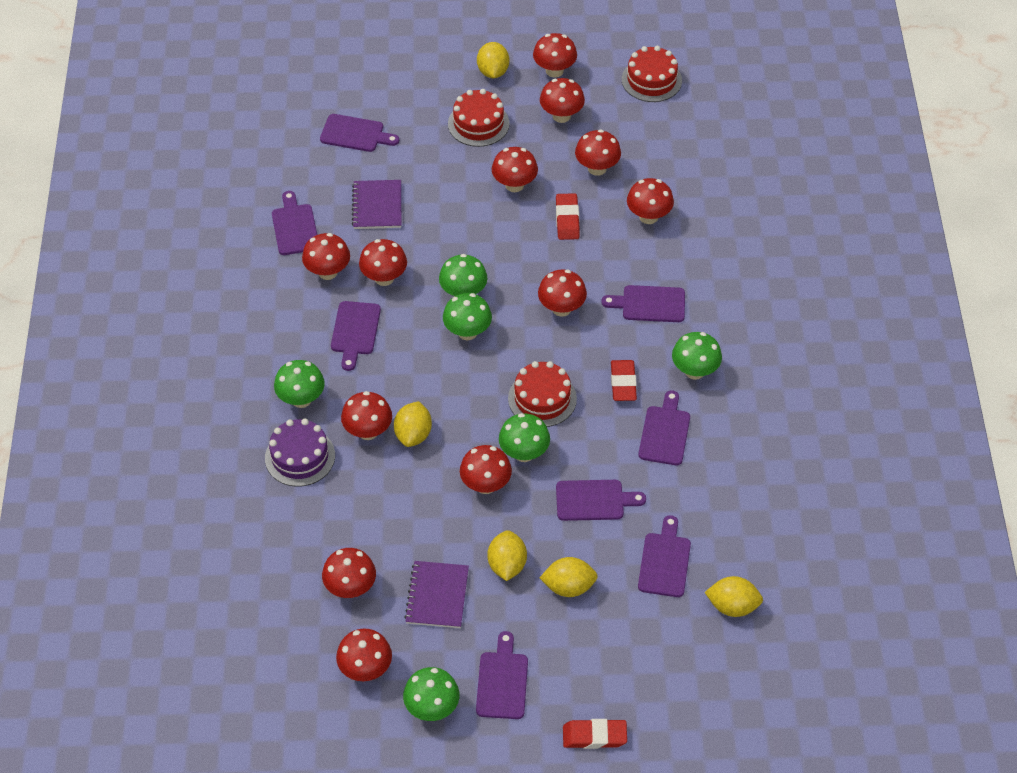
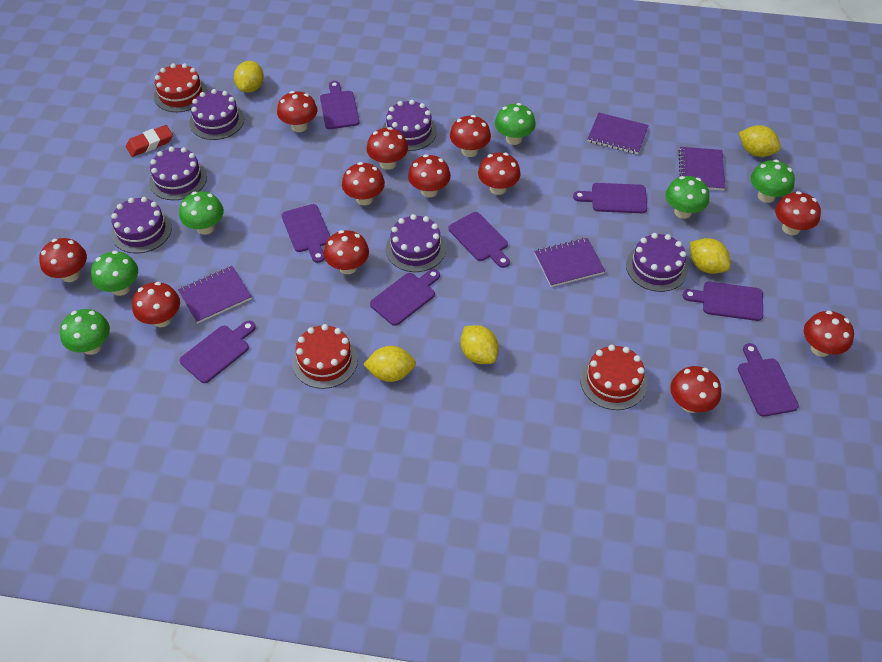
purple cake: [265,419,335,487] = 1 -> [111,197,172,253] [149,147,207,200] [189,89,244,140] [383,100,437,151] [386,214,446,272] [626,233,688,292] = 6
purple notebook: [352,180,401,229] [404,561,469,628] = 2 -> [178,266,252,324] [534,238,605,287] [588,113,649,154] [678,147,725,191] = 4
red eraser: [556,193,580,240] [563,719,627,749] [611,360,637,401] = 3 -> [126,125,173,157] = 1

